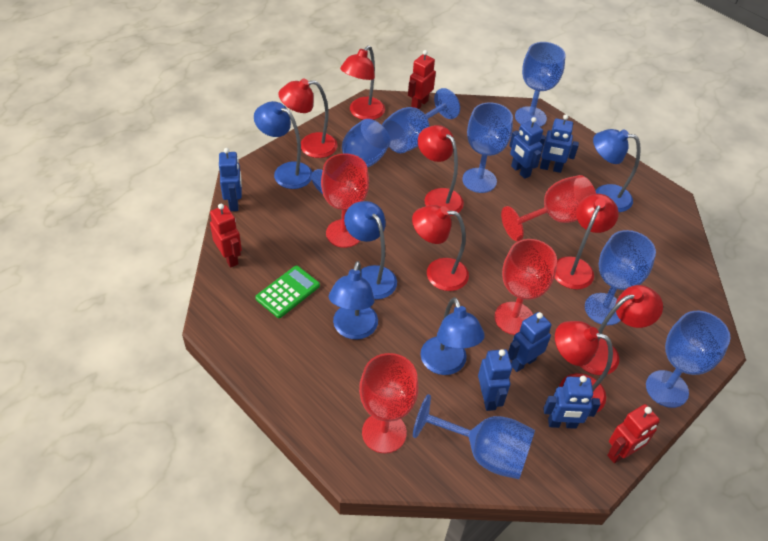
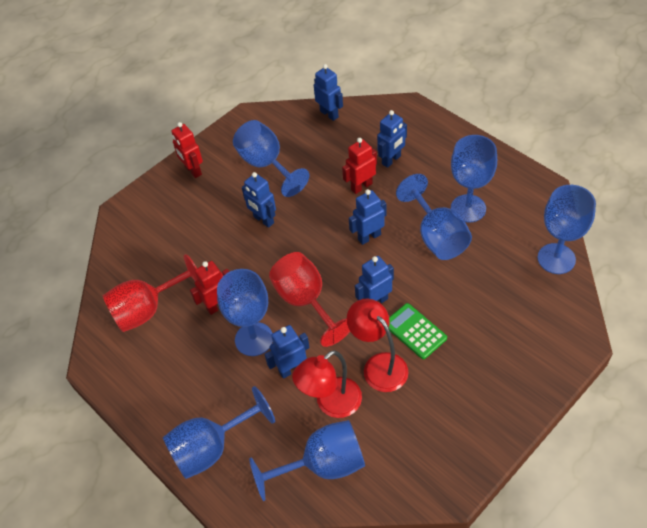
blue lamp: [254,101,313,189] [329,261,378,340] [344,201,397,299] [420,297,485,375] [593,129,641,212] = 5 -> none = 0
red goblet: [321,153,369,248] [359,353,419,453] [494,239,557,335] [501,175,596,241] = 4 -> [103,254,198,332] [269,252,350,347] = 2
red lamp: [278,79,337,158] [340,46,385,120] [412,205,469,291] [418,125,464,216] [555,194,619,289] [555,321,613,413] [580,285,663,375] = 7 -> [292,350,362,418] [347,299,408,392] = 2

